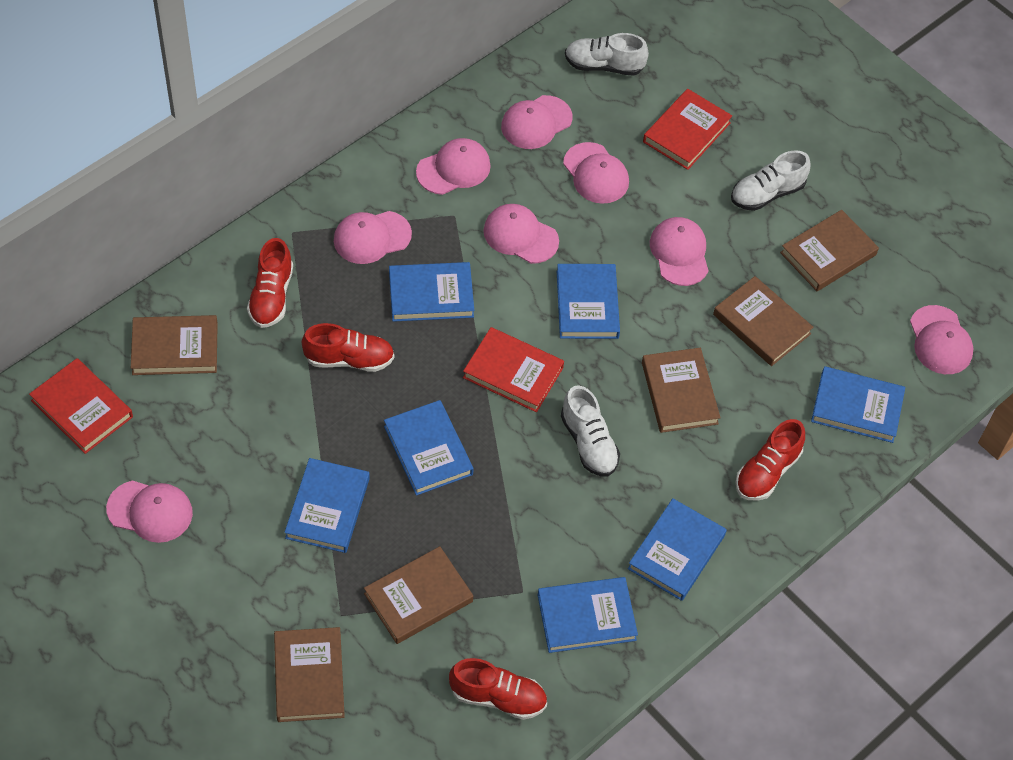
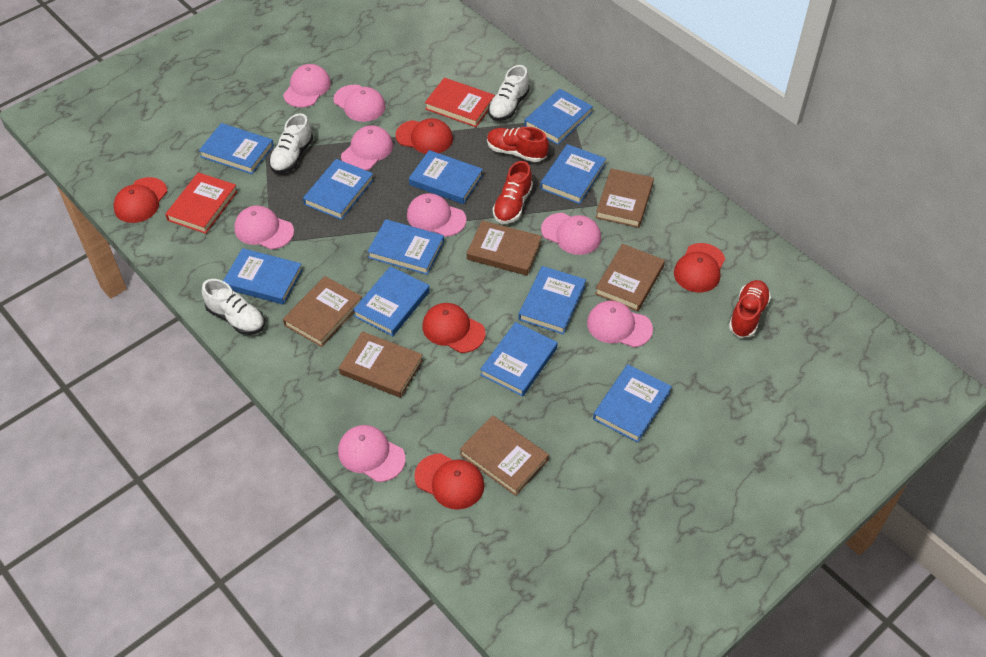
blue book: [284,458,370,553] [384,400,474,496] [389,262,474,322] [538,577,638,653] [557,264,620,339] [628,498,727,601] [811,366,905,443] = 7 -> [199,123,274,174] [223,248,303,305] [303,159,374,220] [353,266,430,336] [367,219,444,275] [409,150,483,204] [480,322,558,397] [518,266,586,334] [524,89,593,145] [540,144,606,204] [593,364,672,443] = 11
red book: [29,358,133,454] [463,327,564,412] [643,89,732,170] = 3 -> [165,172,238,234] [425,78,495,127] = 2
red cap: none = 0 -> [113,177,167,223] [395,118,453,154] [414,453,484,510] [422,303,485,353] [674,243,725,293] = 5
red shoe: [247,238,293,328] [302,323,394,372] [449,658,547,720] [735,419,805,501] = 4 -> [487,127,549,162] [493,161,533,224] [729,280,771,338] = 3

